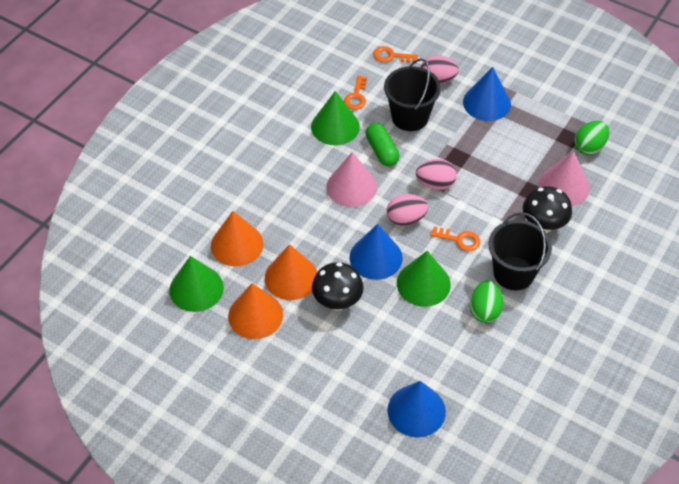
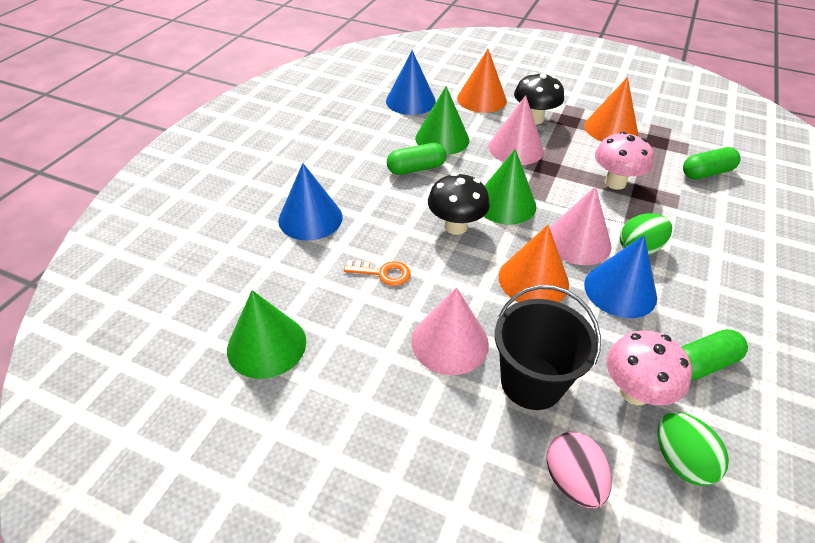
black bucket: [384,58,441,131] [488,212,552,290] = 2 -> [495,285,601,410] = 1
green capsule: [366,123,399,166] = 1 -> [387,143,447,175] [682,329,748,381] [683,147,741,180] = 3
orange key: [344,76,367,110] [373,46,418,63] [430,227,480,251] = 3 -> [344,260,411,286] = 1
pink cone: [326,152,377,207] [539,151,590,206] = 2 -> [411,287,489,375] [489,95,544,165] [549,186,612,265] = 3
pink egg: [387,194,428,226] [416,159,457,190] [421,55,459,84] = 3 -> [547,432,612,508] = 1
pink mushroom: none = 0 -> [595,132,654,190] [607,331,692,405] = 2

